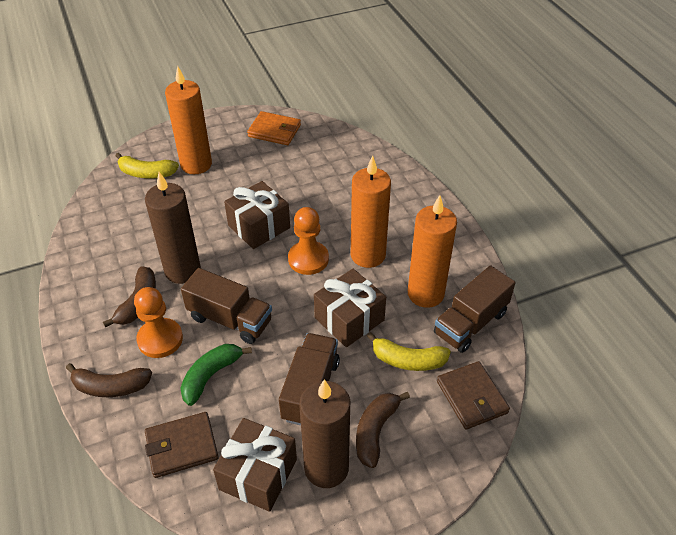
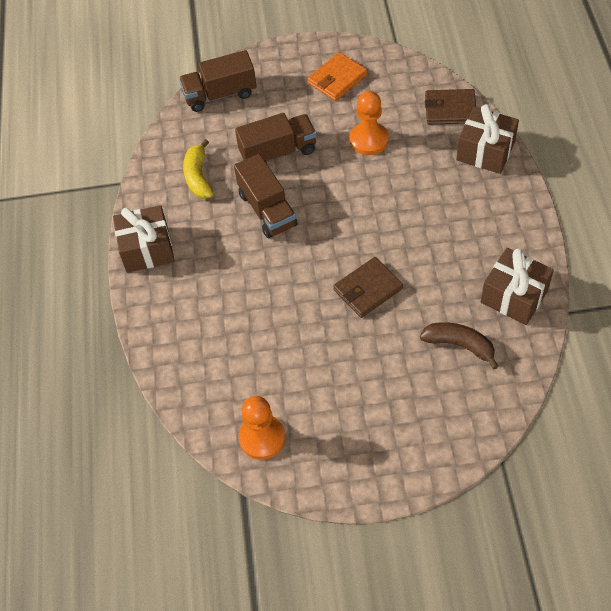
brown banana: [66,363,152,397] [103,266,156,328] [356,392,410,468] = 3 -> [420,322,499,369] = 1
brown candle: [145,172,201,284] [299,379,350,488] = 2 -> none = 0
green banana: [180,344,252,406] = 1 -> none = 0
orange candle: [165,66,212,174] [351,156,391,268] [408,195,457,308] = 3 -> none = 0
yellow banana: [115,153,179,179] [367,332,451,371] = 2 -> [183,139,213,199] = 1

